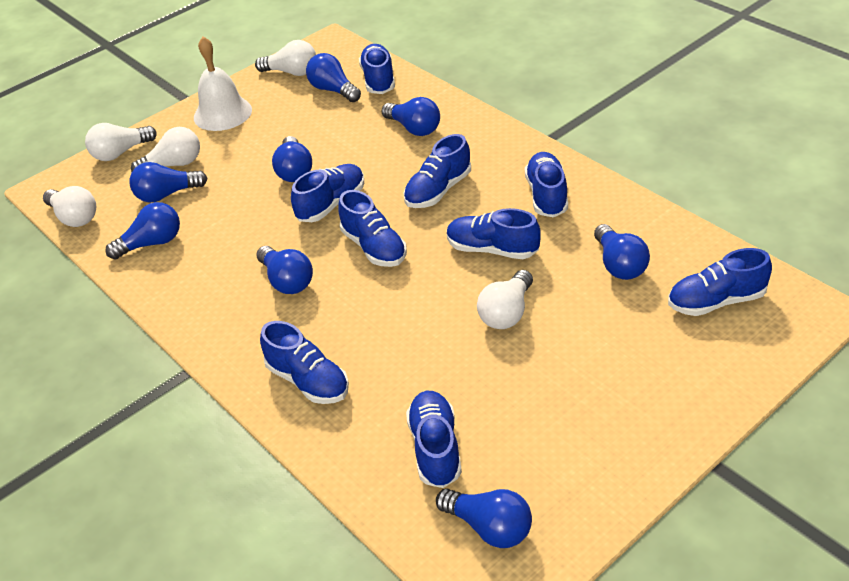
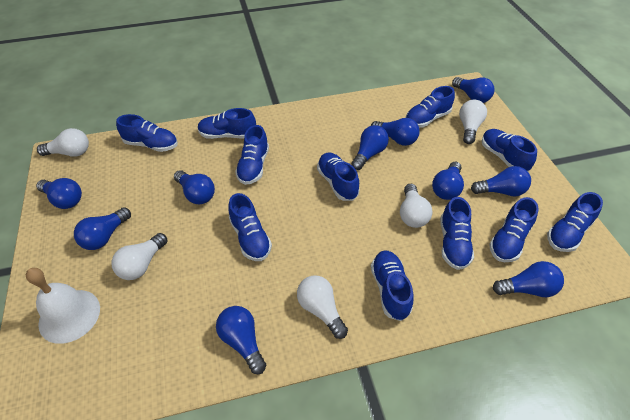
blue light bulb: [105,202,180,259] [129,162,207,202] [256,246,313,294] [272,136,312,182] [306,53,361,102] [382,97,440,136] [436,488,532,548] [594,224,650,280] = 8 -> [36,178,82,209] [74,207,131,250] [174,170,215,204] [216,306,266,374] [352,125,389,170] [371,118,420,146] [432,162,464,200] [452,77,494,103] [471,166,531,196] [493,261,564,297] = 10
blue shoe: [260,321,349,404] [291,164,364,222] [339,190,407,267] [359,44,395,94] [404,134,471,208] [406,391,462,488] [447,208,541,259] [525,152,568,217] [668,248,772,316] = 9 -> [116,114,178,152] [198,108,256,139] [229,193,272,261] [235,125,269,185] [317,153,360,201] [371,250,414,321] [406,86,455,128] [440,197,474,270] [482,129,537,171] [489,197,538,262] [547,192,603,252] = 11

